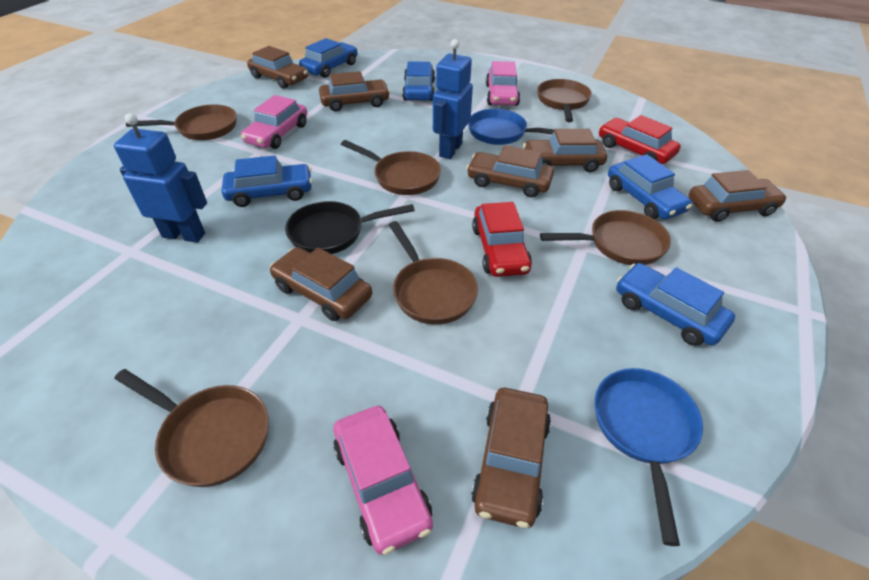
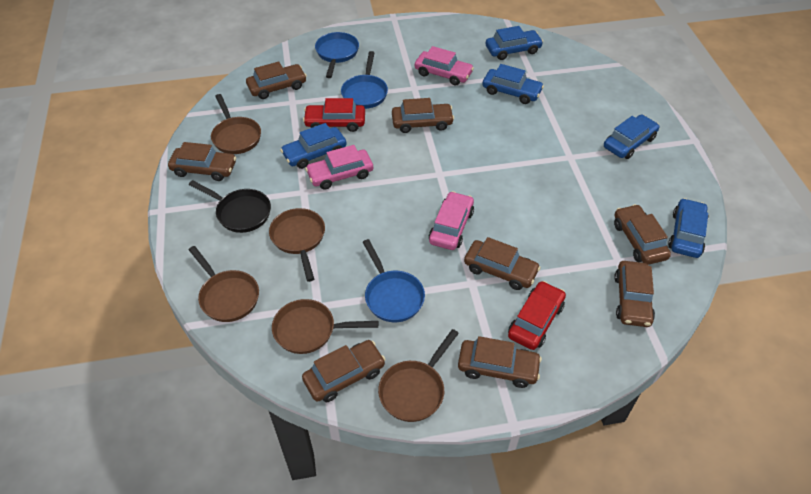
blue pan: [468,109,554,145] [595,368,703,546] = 2 -> [315,32,359,78] [341,51,388,109] [363,239,425,322] = 3
blue robot: [114,113,207,243] [433,39,473,159] = 2 -> none = 0
brown car: [247,46,308,89] [270,247,372,321] [319,71,390,112] [466,145,554,197] [471,388,551,528] [523,129,607,172] [689,170,787,222] = 7 -> [168,142,236,181] [246,62,307,99] [302,340,386,402] [392,98,454,133] [458,336,542,388] [464,237,541,290] [614,204,671,265] [614,261,655,327] = 8
brown pan: [115,369,269,487] [126,104,237,140] [341,140,441,195] [389,221,478,325] [537,79,592,122] [540,210,671,265] = 6 -> [189,246,259,322] [211,94,261,154] [269,208,325,282] [272,299,378,354] [378,329,459,422] = 5

